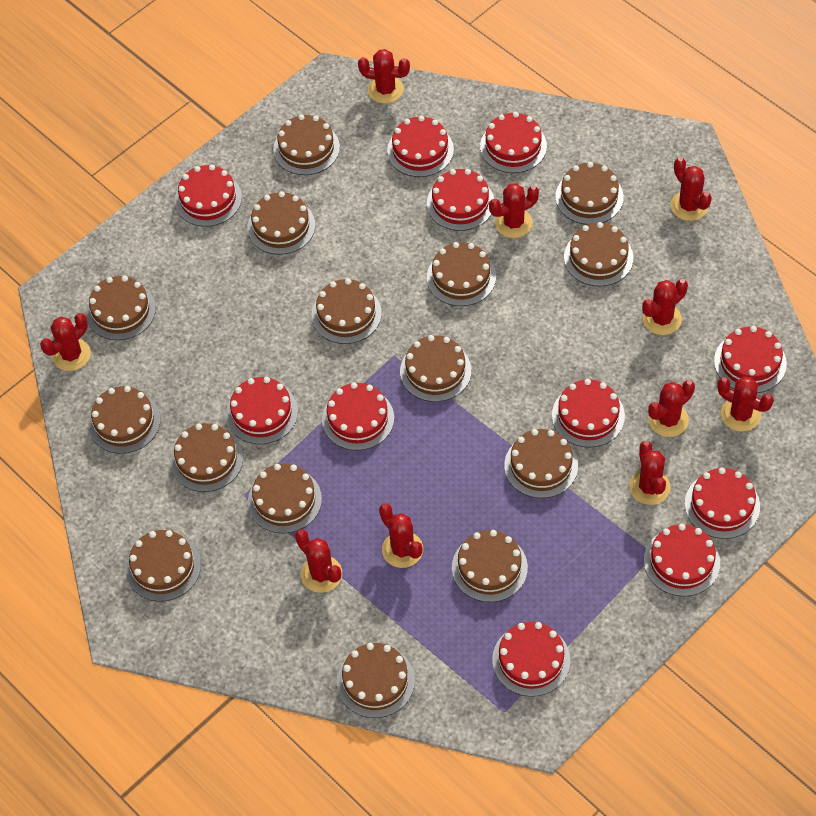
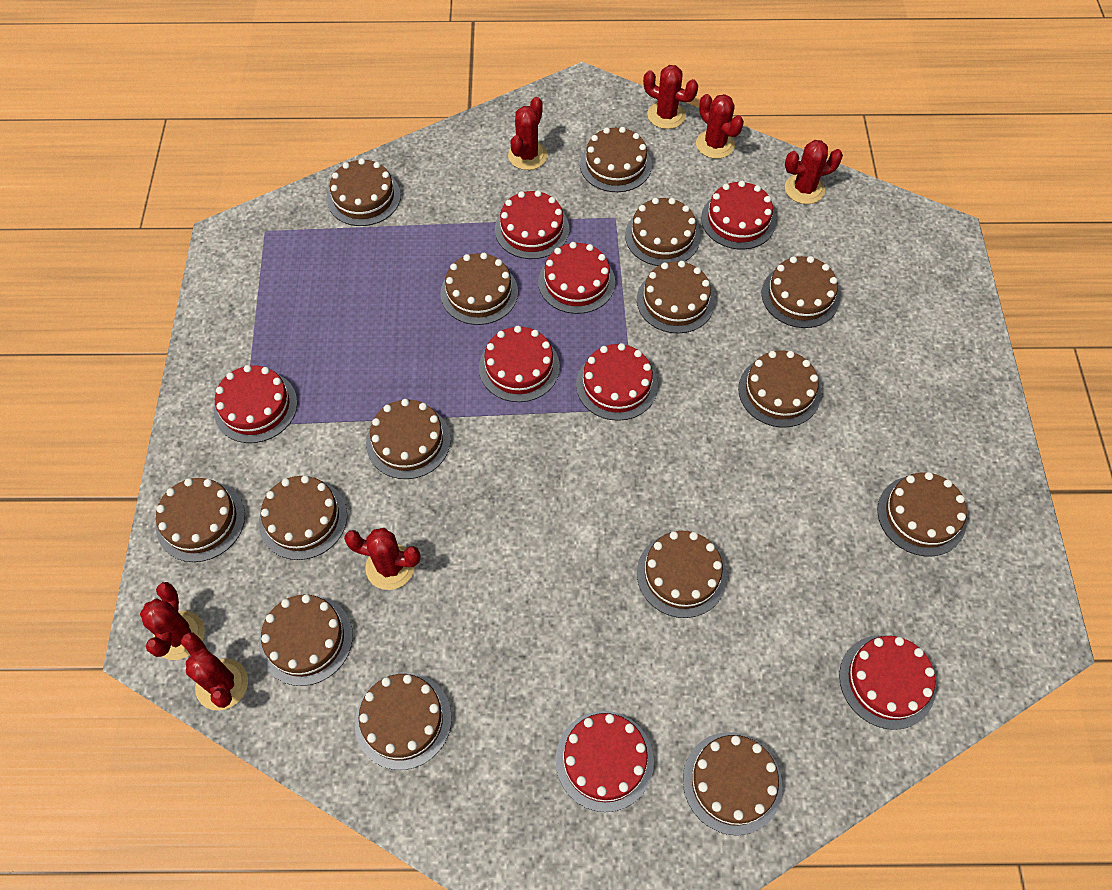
red cactus: [40,313,91,371] [295,529,342,593] [358,49,410,104] [379,503,423,568] [489,183,539,238] [629,441,670,505] [642,279,688,335] [648,380,695,437] [671,157,712,221] [717,376,774,432] = 10 -> [140,582,205,660] [181,632,248,711] [344,528,421,590] [508,97,547,170] [643,65,698,129] [696,94,744,159] [785,140,843,204] = 7
red cake: [175,165,242,227] [226,377,298,444] [322,382,394,451] [387,116,454,177] [427,169,494,231] [480,112,547,173] [492,622,570,697] [552,379,625,447] [644,524,720,597] [685,467,760,539] [714,326,787,393] = 11 -> [214,365,297,443] [479,326,560,402] [495,190,569,259] [538,242,615,314] [555,711,654,812] [576,343,658,421] [701,181,776,250] [839,635,936,730] = 8

